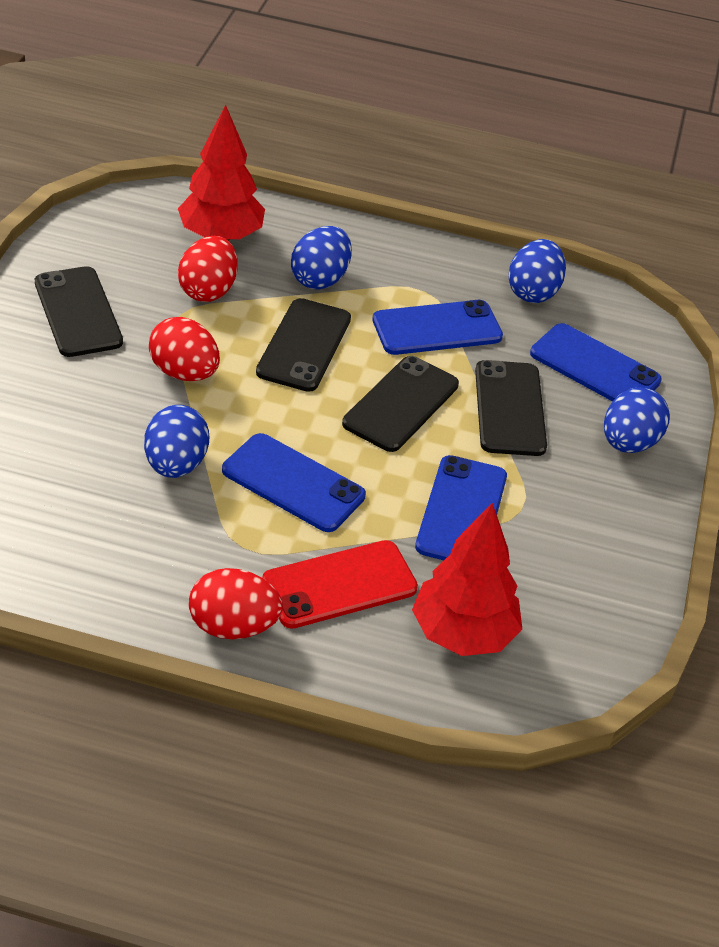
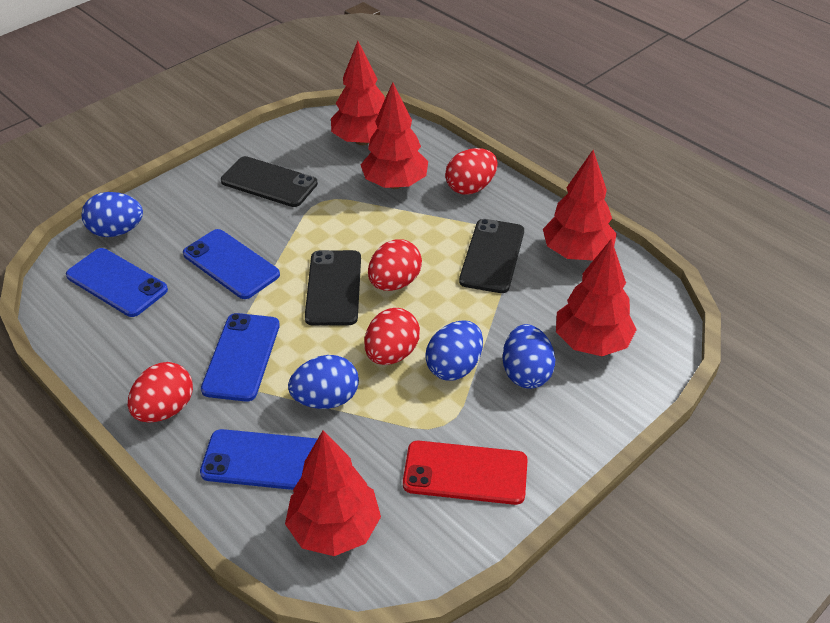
black phone: [35,266,123,357] [256,298,351,392] [342,356,459,452] [475,360,547,456] = 4 -> [221,156,318,207] [305,250,361,326] [459,219,524,293] = 3
red egg: [149,317,220,381] [178,236,238,302] [189,568,283,639] = 3 -> [128,362,193,423] [364,308,420,365] [368,239,422,291] [445,148,498,195] = 4
red tree: [178,105,265,241] [412,503,522,656] = 2 -> [285,430,381,556] [331,41,385,145] [361,82,428,189] [543,150,617,260] [556,239,637,356] = 5

